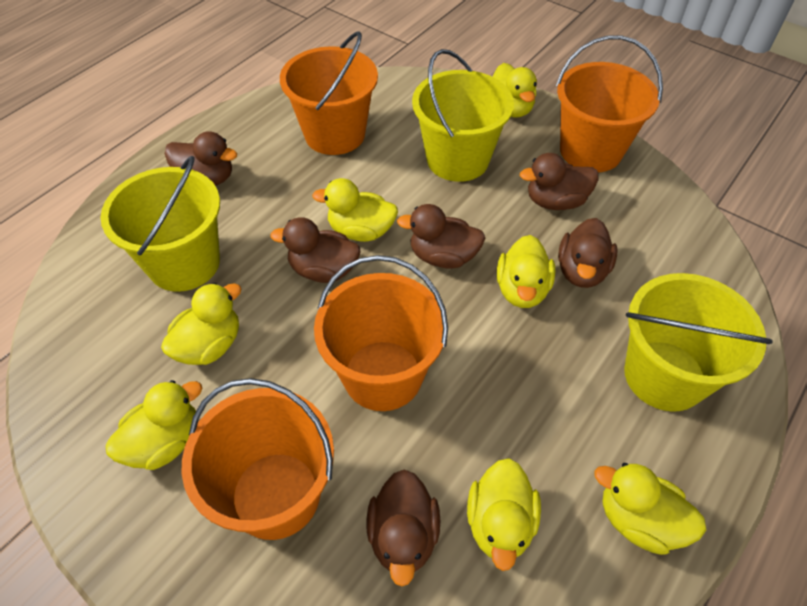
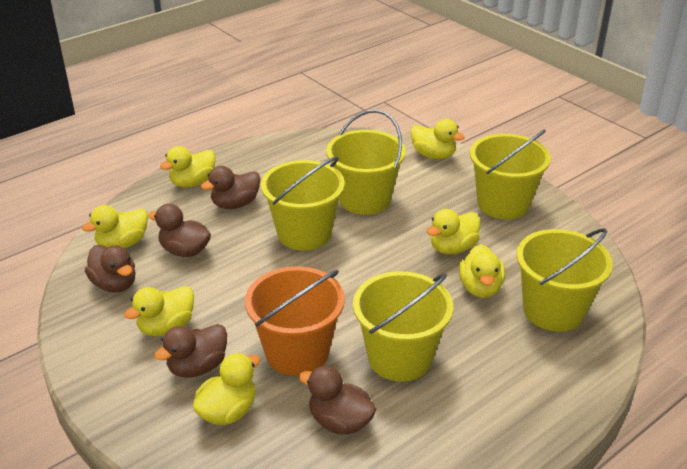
brown duck: [165,131,237,186] [270,217,360,283] [366,469,440,586] [397,204,485,269] [520,153,598,210] [558,218,618,288] = 6 -> [85,245,136,293] [148,204,211,257] [154,324,227,378] [201,166,260,209] [299,366,376,435] = 5
orange bucket: [182,378,334,540] [280,31,378,155] [314,255,448,411] [556,36,663,172] = 4 -> [245,266,345,376] = 1
yellow bucket: [100,156,220,292] [412,49,514,182] [624,273,773,412] = 3 -> [261,157,345,250] [326,110,406,215] [353,271,454,382] [470,130,551,219] [516,228,613,332] = 5

